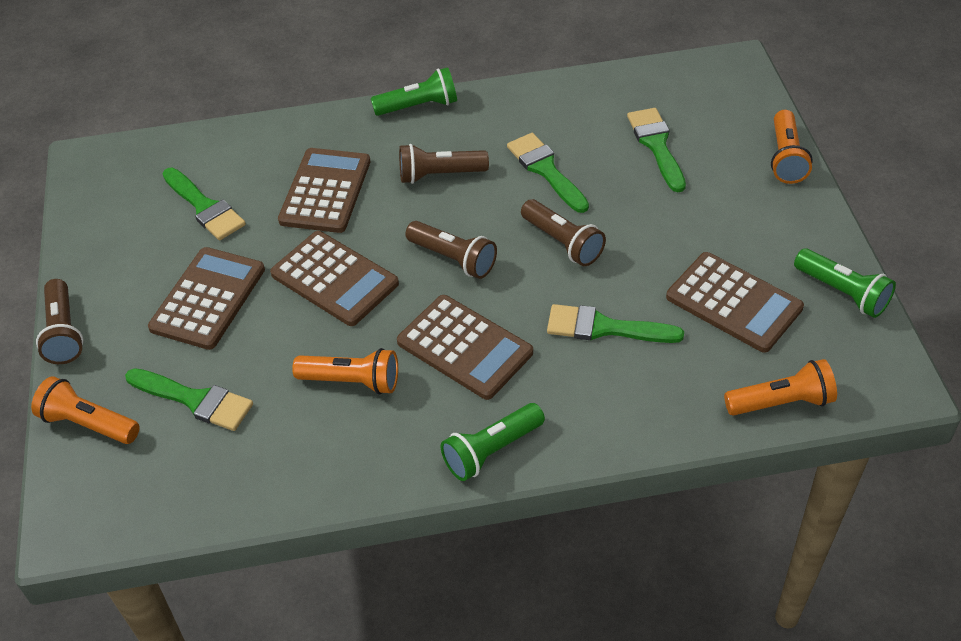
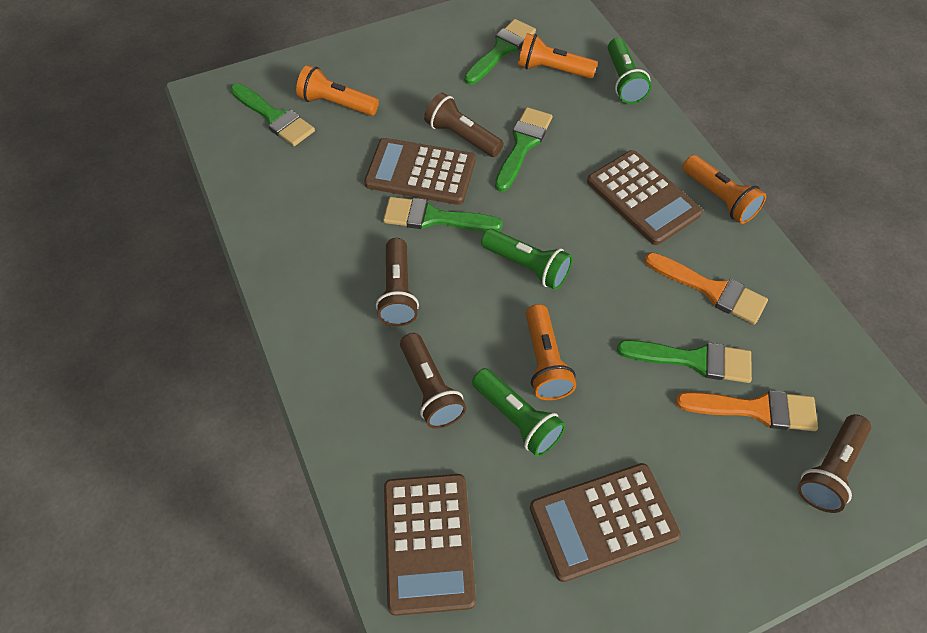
brown calculator: [148,247,265,350] [270,231,399,326] [278,148,370,233] [397,295,533,400] [666,252,804,353] = 5 -> [364,138,476,205] [384,474,476,616] [530,463,681,582] [587,150,703,245] = 4
orange brush: none = 0 -> [644,252,768,325] [676,390,818,431] = 2

